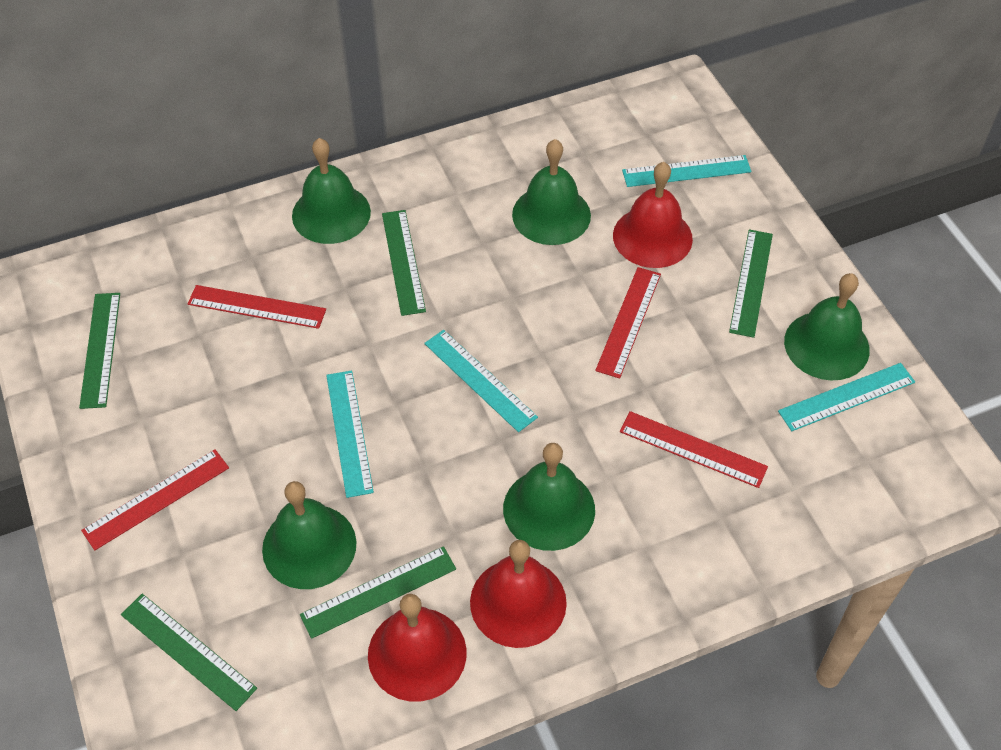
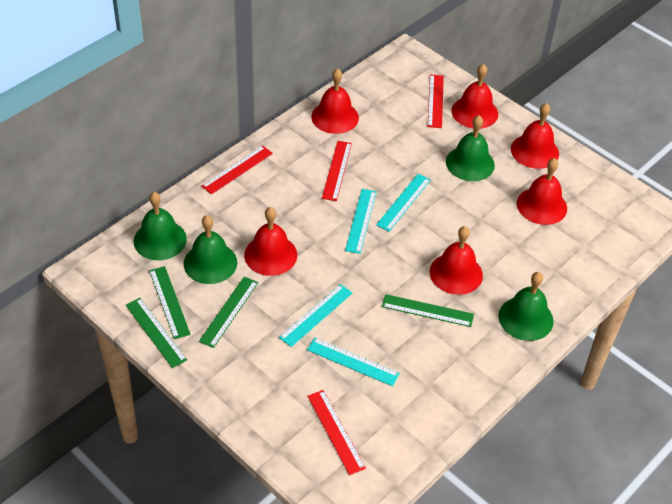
green bell: [262,481,357,589] [292,138,371,244] [503,443,595,551] [512,139,591,245] [784,273,870,381] = 5 -> [134,192,187,260] [184,215,237,284] [446,115,495,181] [499,272,554,341] = 4
green ruler: [79,293,120,409] [121,594,257,711] [300,546,456,639] [382,210,426,316] [729,229,773,338] = 5 -> [126,298,187,368] [149,266,191,339] [199,277,258,348] [382,294,474,327] = 4
red bell: [368,594,467,702] [470,540,567,648] [613,162,693,268] = 3 -> [244,207,297,276] [311,68,359,134] [430,226,483,295] [451,64,498,129] [511,103,559,169] [517,158,567,225] = 6

